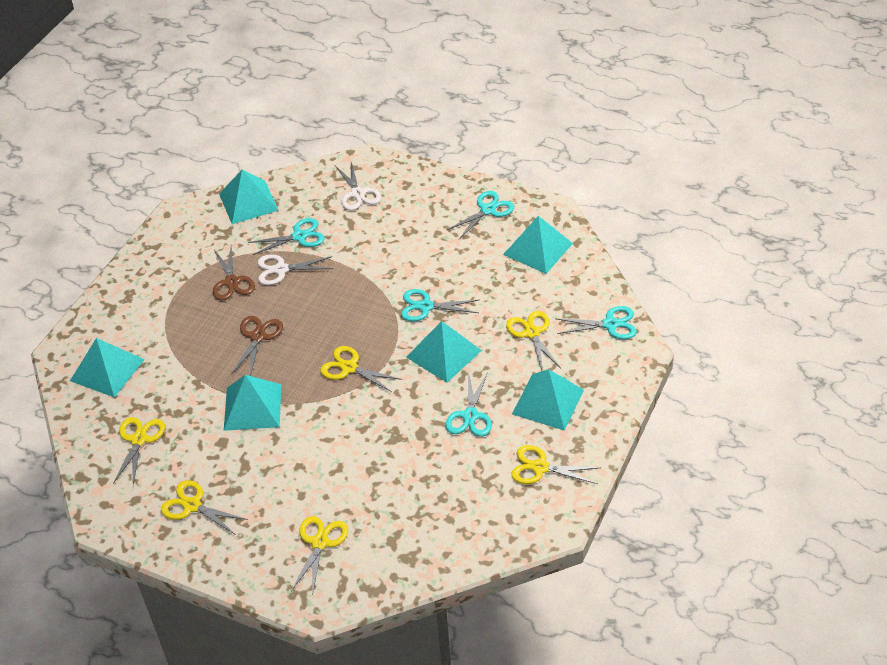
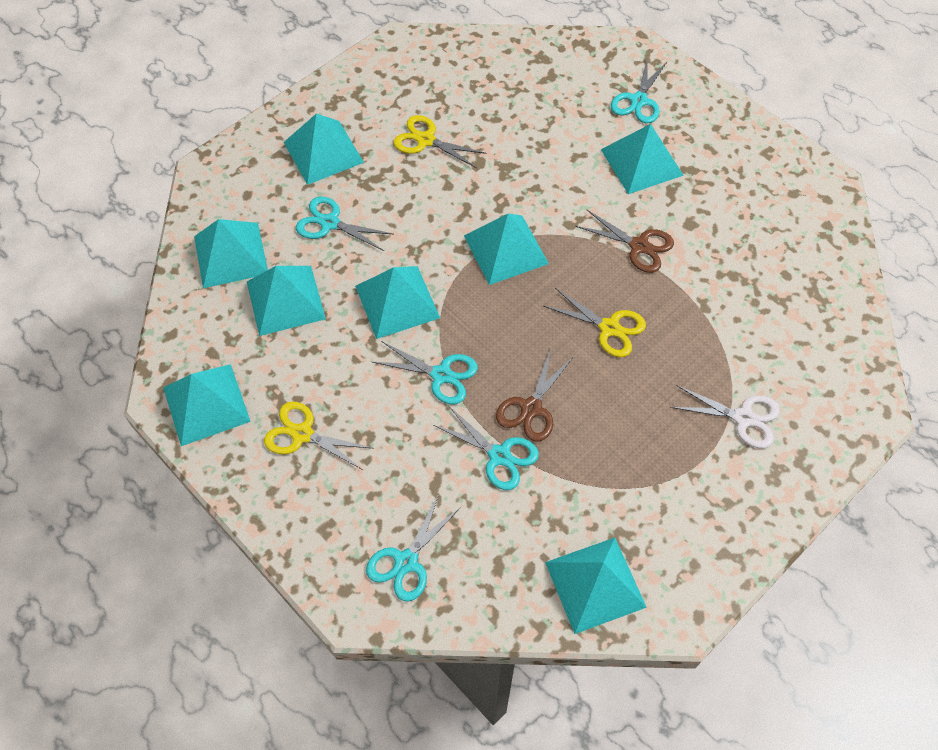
turquoise pyramid: [70,338,145,398] [219,169,279,224] [224,375,282,431] [406,321,482,383] [503,216,573,274] [512,369,584,431] = 6 -> [163,364,251,446] [194,219,268,288] [247,266,326,336] [284,114,364,185] [355,266,440,339] [464,214,549,285] [545,538,647,634] [601,124,684,194] = 8
white scissors: [258,254,333,285] [335,162,381,210] = 2 -> [670,385,780,448] = 1
yellow scissors: [113,417,165,486] [161,480,248,535] [291,516,348,596] [320,346,402,392] [506,311,561,370] [511,445,600,484] = 6 -> [264,402,374,470] [394,115,487,168] [544,288,646,357] = 3

